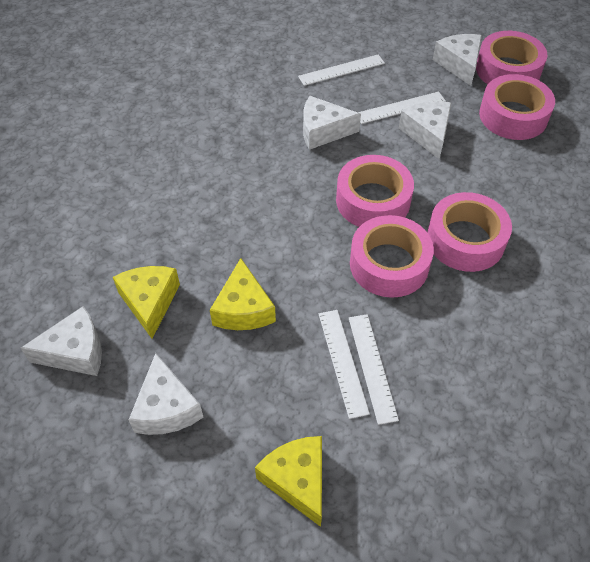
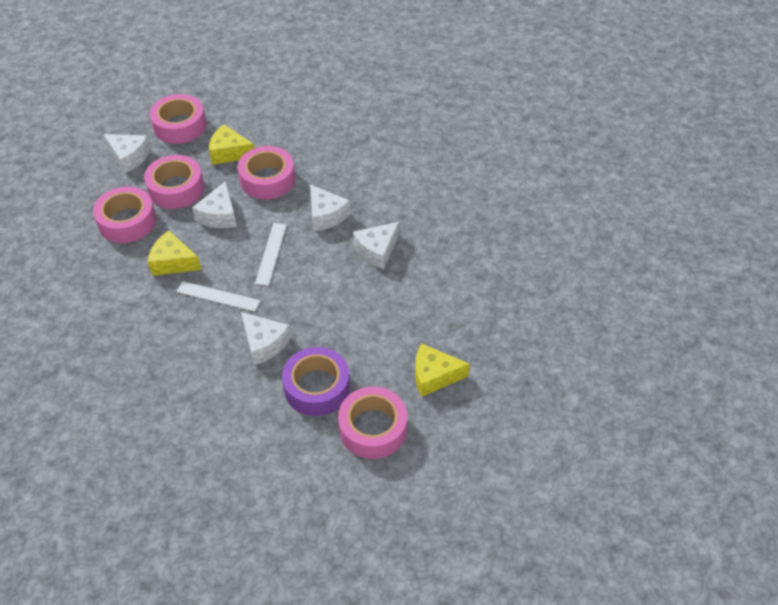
purple tape: none = 0 -> [282,347,350,416] = 1
white ruler: [298,54,385,86] [319,310,370,419] [349,314,399,425] [358,92,446,124] = 4 -> [177,281,260,312] [255,223,287,286] = 2

